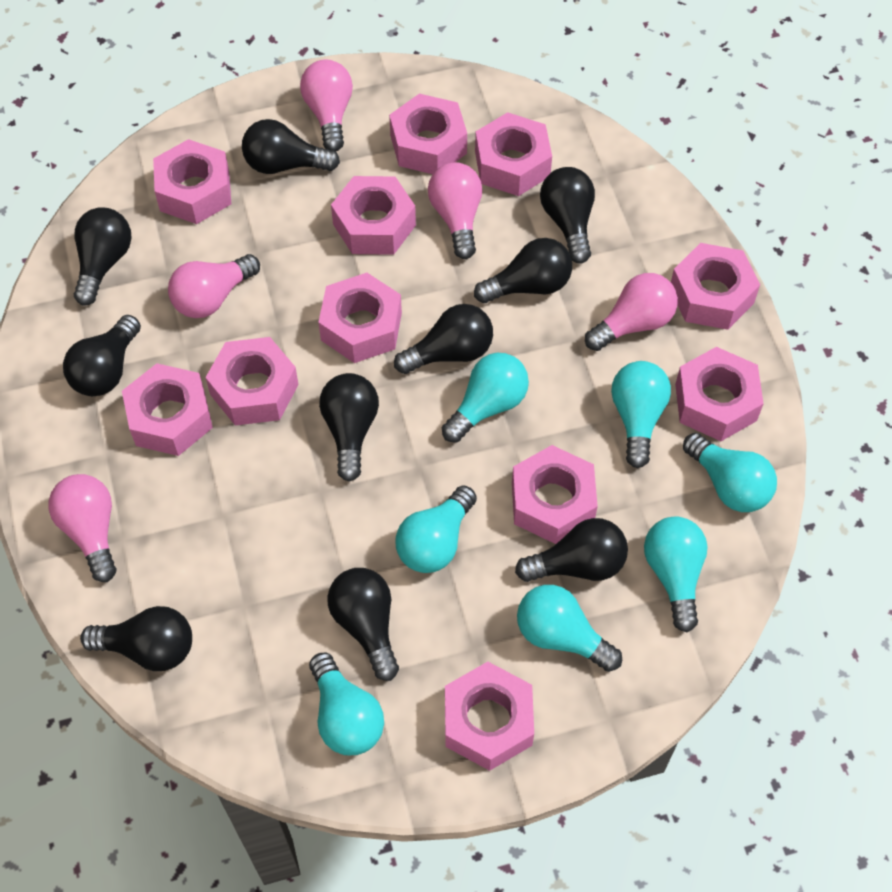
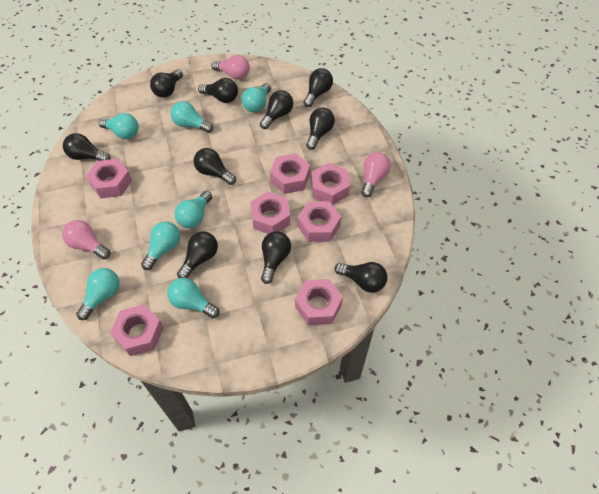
pink light bulb: [48,474,116,582] [168,254,260,318] [300,60,353,151] [428,162,482,259] [585,273,678,351] = 5 -> [62,220,110,259] [211,55,250,80] [361,152,391,197] = 3
pink nut: [122,363,213,456] [153,139,231,224] [205,337,299,426] [318,273,402,363] [331,176,416,255] [389,94,467,174] [445,662,534,771] [475,112,552,196] [512,445,598,544] [671,243,760,330] [675,347,764,441] = 11 -> [86,159,132,198] [110,305,164,356] [250,192,290,234] [270,153,310,194] [295,279,343,325] [297,201,341,242] [311,163,350,205] = 7

